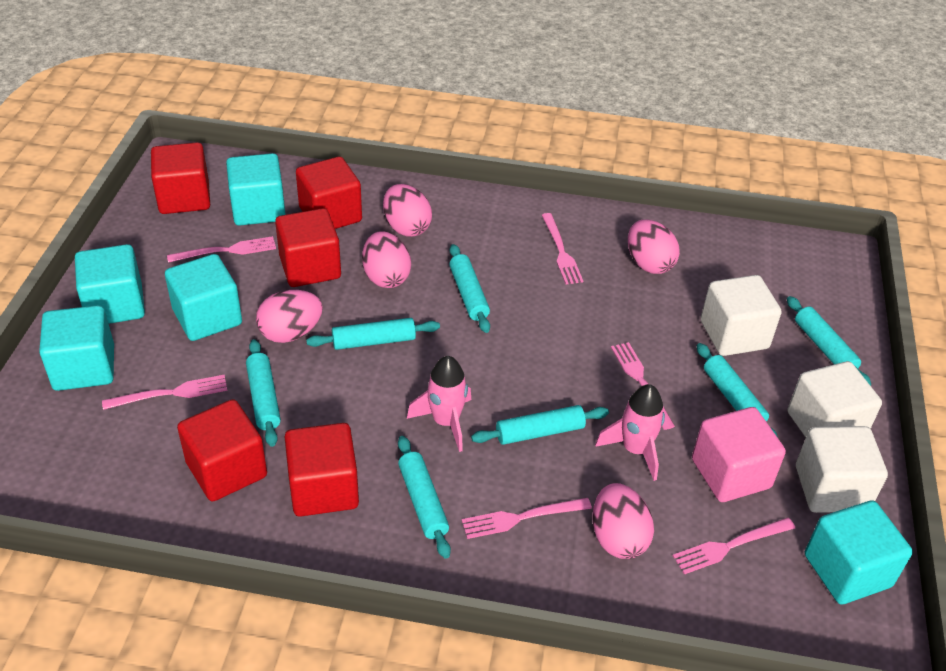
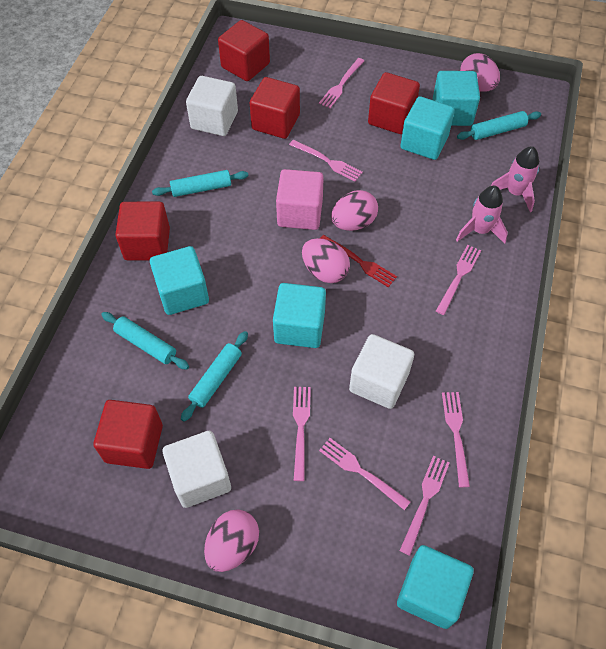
pink egg: [256,290,323,343] [362,231,411,288] [383,184,432,237] [592,483,654,559] [628,220,680,274] = 5 -> [204,509,259,572] [302,238,350,283] [331,190,378,231] [460,53,500,92] = 4
pink fork: [102,375,227,410] [167,236,276,263] [462,498,592,539] [542,213,583,284] [611,342,675,430] [673,518,795,574] = 6 -> [289,140,363,181] [293,387,311,481] [319,58,364,108] [319,438,410,510] [400,456,450,556] [436,245,481,315] [442,392,470,487] = 7
red fork: none = 0 -> [320,235,397,287] = 1
turquoise rolling pin: [246,339,281,447] [306,318,440,350] [398,436,451,559] [449,244,490,333] [471,405,609,445] [697,343,778,437] [787,296,871,386] = 7 -> [101,312,189,370] [152,170,248,197] [181,331,248,422] [457,111,541,140] = 4

